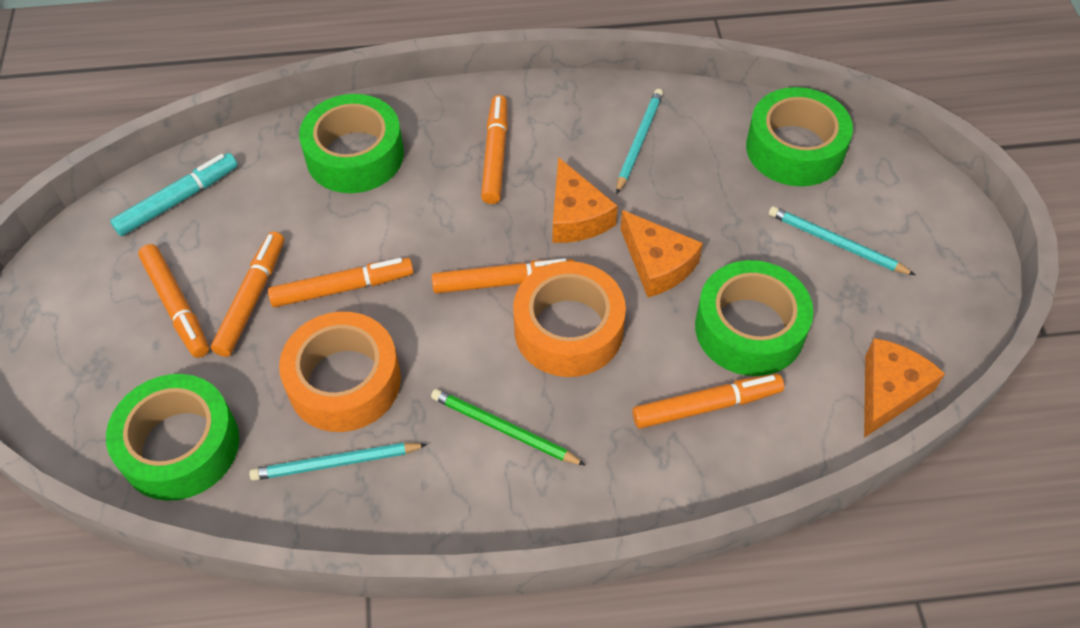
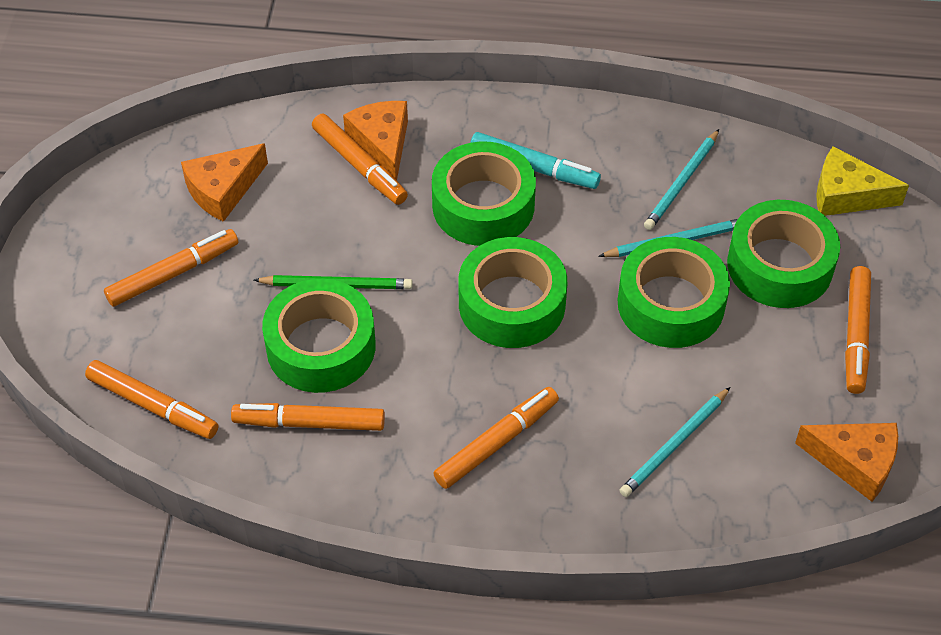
green tape: [106,374,239,501] [299,94,404,193] [695,260,814,376] [746,87,853,186] = 4 -> [262,279,375,393] [432,141,536,246] [459,237,567,348] [618,237,730,348] [727,200,840,308] = 5
orange tape: [279,312,401,432] [513,261,626,377] = 2 -> none = 0
yellow cheese: none = 0 -> [816,146,909,216] = 1

